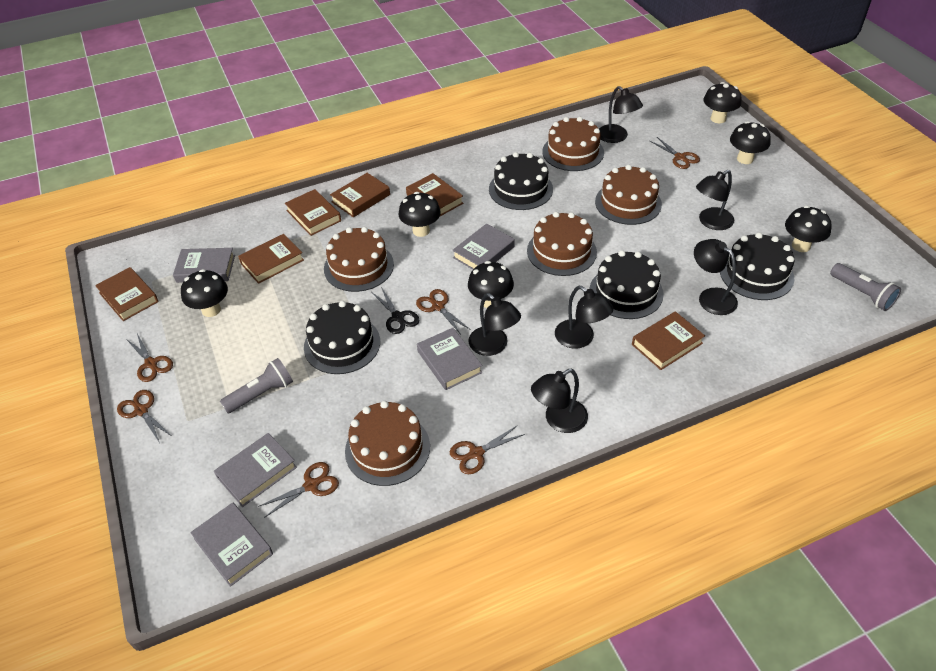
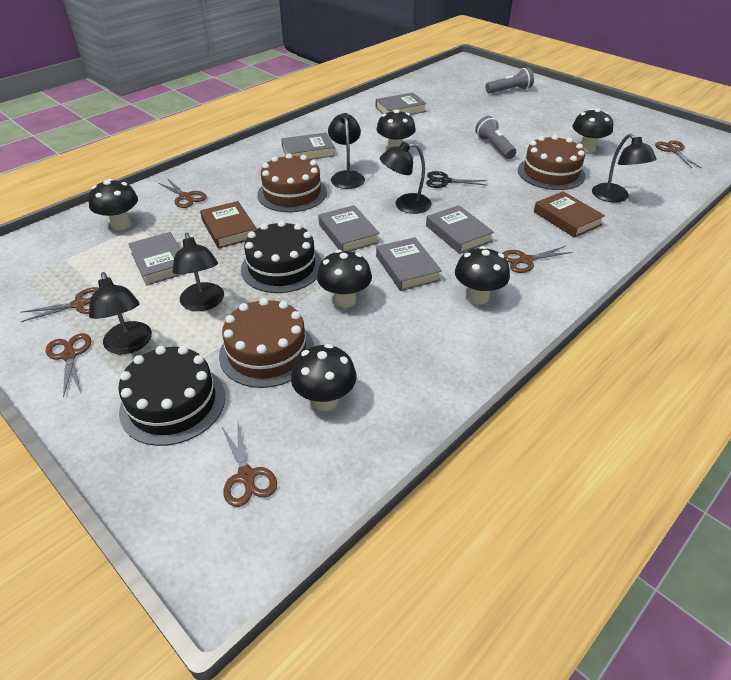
black cake: [304,301,380,374] [489,152,553,210] [590,250,664,319] [720,233,794,300] = 4 -> [118,346,225,446] [241,220,322,293] = 2
black lamp: [468,293,521,356] [531,369,588,433] [555,286,614,349] [599,86,643,143] [694,239,738,315] [696,170,734,230] = 6 -> [89,272,152,354] [172,232,224,311] [328,113,365,189] [380,142,432,214] [592,134,657,202] = 5
brown book: [95,267,159,321] [238,234,304,284] [285,189,341,236] [330,173,390,217] [406,173,463,216] [632,311,705,370] = 6 -> [200,201,257,249] [534,191,605,238] = 2
brown cake: [324,227,394,292] [345,401,430,486] [527,212,597,276] [542,117,604,171] [595,165,662,225] = 5 -> [219,298,314,388] [257,153,327,212] [518,135,586,190] = 3
grey book: [173,248,235,283] [190,502,273,587] [214,433,297,507] [417,328,482,390] [452,223,515,270] = 5 -> [128,232,184,286] [281,133,335,159] [318,205,380,251] [376,92,427,115] [376,237,442,291] [426,205,494,254] = 6

